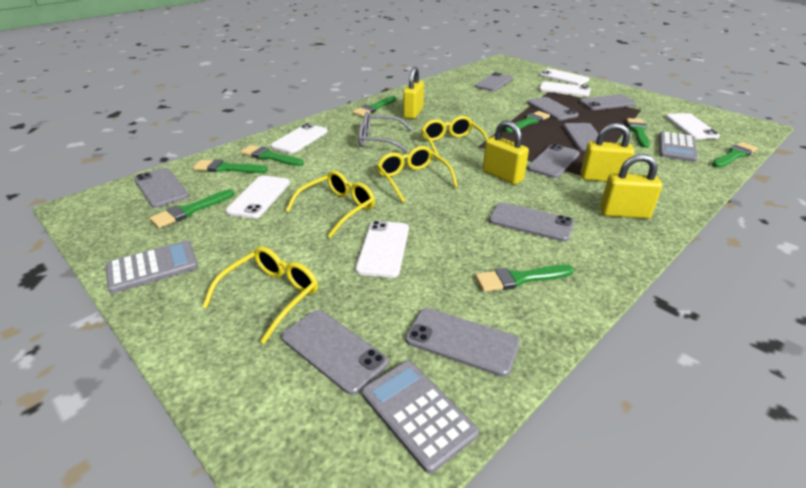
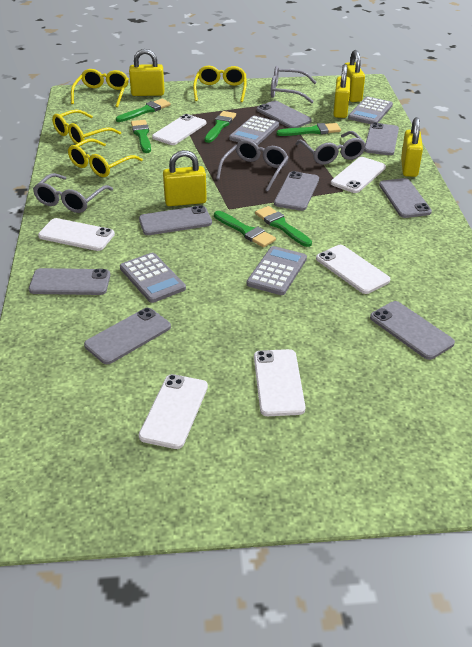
green brush: [150,189,234,228] [193,159,268,173] [241,145,304,166] [352,96,396,117] [475,264,574,292] [505,111,550,133] [626,118,650,148] [712,142,758,168] = 8 -> [116,99,171,122] [131,120,151,153] [204,111,236,143] [214,211,276,247] [255,206,312,247] [277,123,341,136] = 6
grey calculator: [106,240,198,294] [362,361,479,474] [659,131,698,162] = 3 -> [120,253,186,303] [229,116,279,145] [247,246,307,295] [348,97,393,124] = 4
grey glasses: [358,112,412,153] = 1 -> [33,173,113,213] [216,140,289,192] [271,66,317,103] [296,131,366,165] = 4
grey phone: [134,168,189,208] [282,310,388,395] [405,308,520,377] [475,72,513,91] [489,202,574,242] [527,97,578,120] [527,144,580,178] [563,123,605,151] [579,95,636,110] = 9 -> [29,268,111,295] [84,308,171,364] [139,205,212,235] [257,101,312,128] [274,171,319,211] [364,123,399,155] [370,301,455,360] [379,178,432,218] = 8
yellow padlock: [403,67,424,119] [483,120,529,185] [581,123,635,182] [600,154,662,219] = 4 -> [129,49,165,96] [163,150,207,206] [333,64,351,118] [345,50,365,102] [401,117,423,177] = 5

